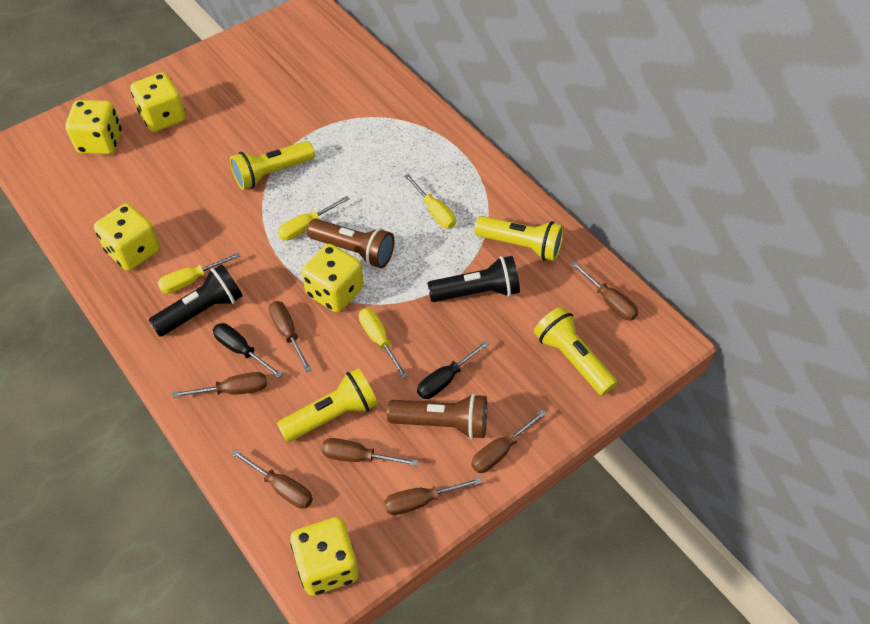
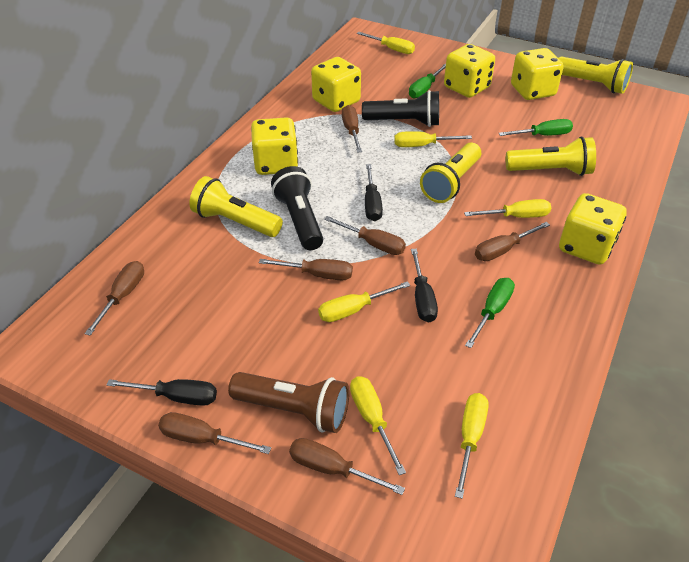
black screwdriver: [213,323,282,378] [417,340,490,399] = 2 -> [107,379,217,406] [365,164,383,221] [411,249,438,322] = 3
brown flashlight: [307,219,394,268] [387,393,487,439] = 2 -> [228,372,349,433] = 1
green screwdriver: none = 0 -> [409,64,446,98] [465,278,515,348] [499,119,573,136] = 3
yellow screwdriver: [158,252,241,294] [277,196,349,241] [359,308,408,379] [404,174,456,228] = 4 -> [318,281,410,322] [350,376,406,475] [357,32,415,54] [394,131,472,147] [455,393,489,499] [464,199,551,218] = 6

